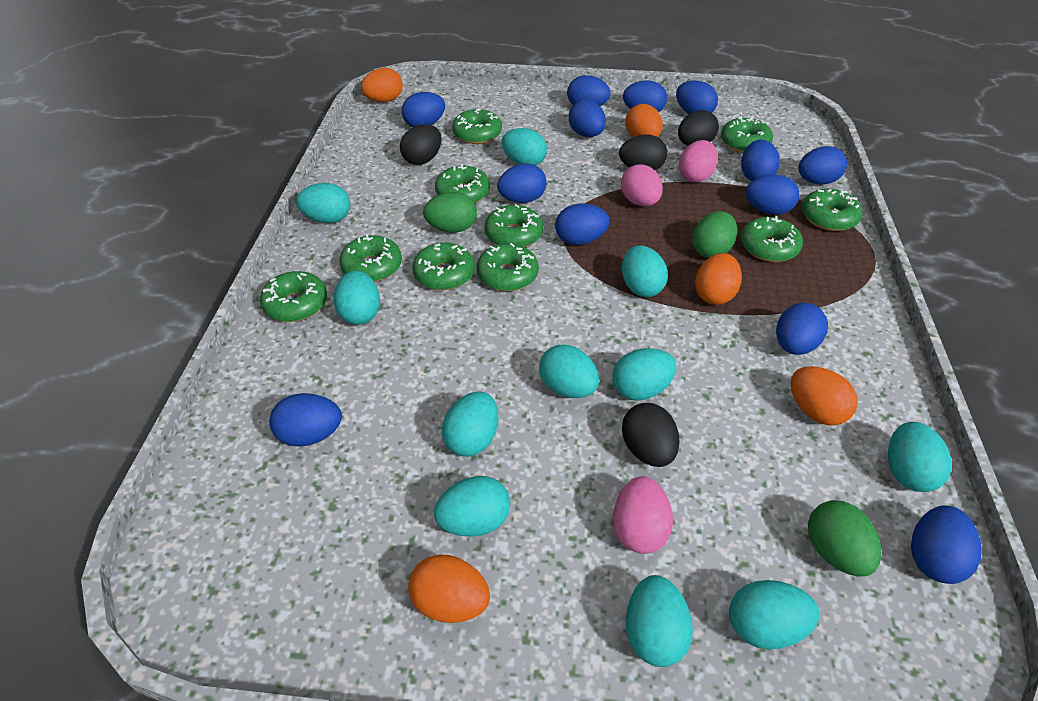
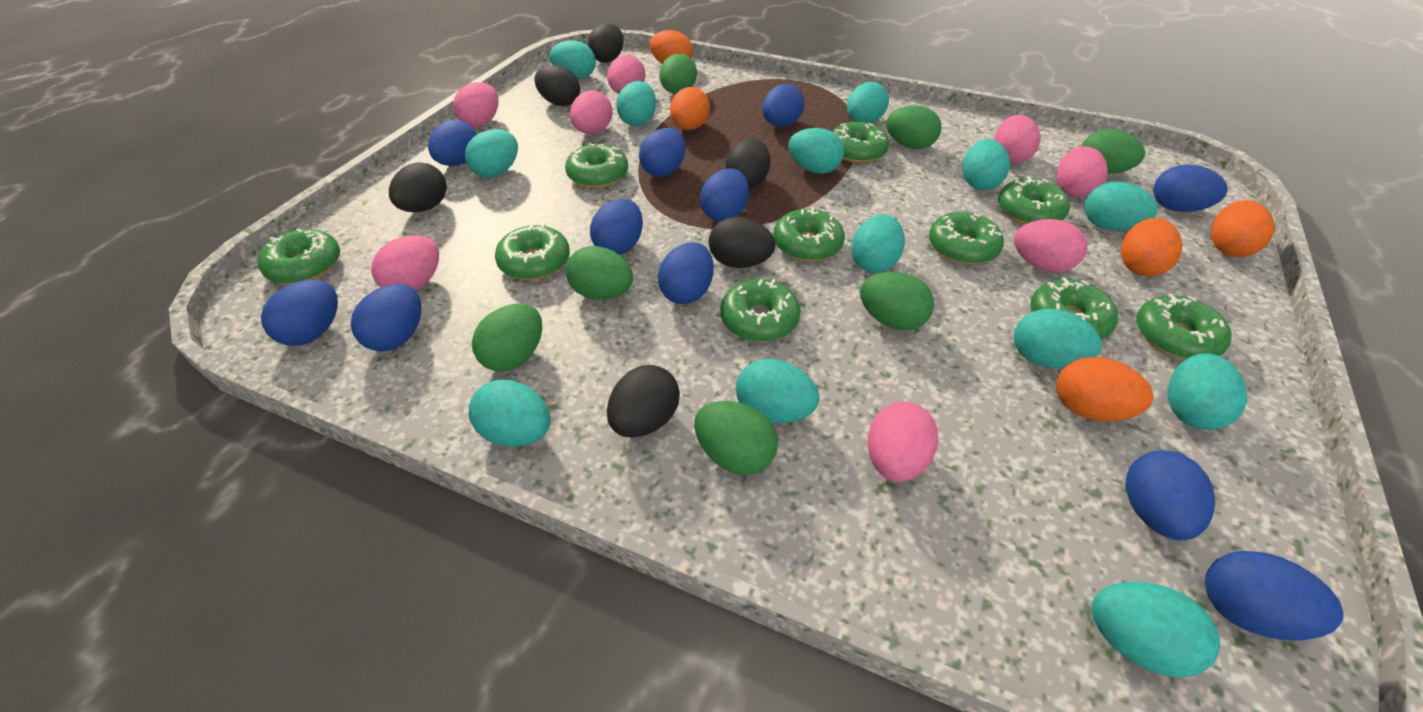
black egg: [400,124,441,165] [619,134,668,170] [622,403,680,467] [678,110,719,146] = 4 -> [389,162,447,213] [534,65,580,106] [588,23,624,63] [607,365,680,438] [709,217,775,268] [726,138,770,189] = 6
blue egg: [269,393,342,447] [402,92,445,127] [497,163,546,203] [555,204,609,245] [567,75,610,106] [569,100,606,137] [623,80,667,112] [676,81,718,114] [741,140,780,181] [746,175,799,215] [776,303,828,355] [798,146,847,185] [911,505,982,584] = 13 -> [261,280,338,346] [351,284,421,351] [428,120,477,166] [590,199,643,255] [639,128,686,177] [658,242,714,304] [700,168,749,222] [762,84,804,126] [1125,450,1215,540] [1153,164,1228,212] [1205,551,1344,640] = 11
green egg: [423,192,477,233] [692,211,737,258] [808,500,881,577] = 3 -> [472,304,542,372] [566,246,633,300] [659,54,697,94] [694,401,778,475] [860,272,934,330] [886,105,942,149] [1081,129,1145,174] = 7
pink egg: [613,476,673,554] [621,164,663,206] [679,140,718,183] = 3 -> [371,235,439,291] [453,82,498,127] [570,90,613,134] [607,55,645,94] [868,402,938,482] [995,115,1041,163] [1014,219,1087,272] [1057,146,1108,198] = 8
turquoise egg: [296,183,350,223] [334,270,380,325] [434,476,510,537] [442,391,499,457] [502,128,547,166] [539,344,599,398] [612,348,676,401] [622,245,668,297] [626,575,693,667] [729,580,820,649] [888,422,952,492] = 11 -> [465,129,518,178] [469,380,551,447] [549,40,596,79] [616,81,656,126] [736,359,819,423] [788,128,844,174] [847,82,889,123] [851,214,905,273] [963,139,1010,190] [1014,309,1102,368] [1084,182,1158,231] [1092,582,1220,677] [1168,353,1247,430] = 13

